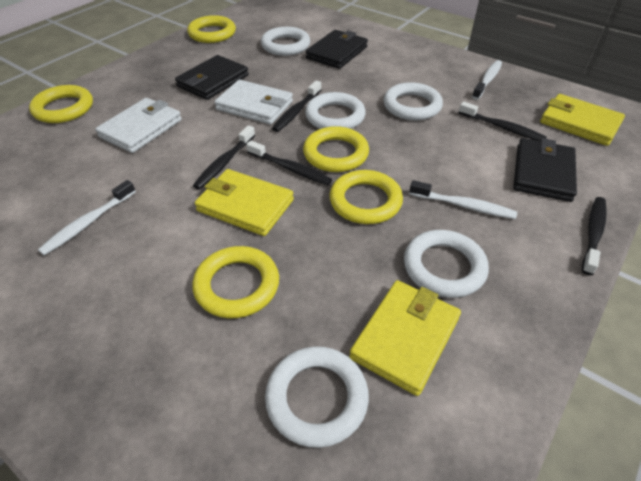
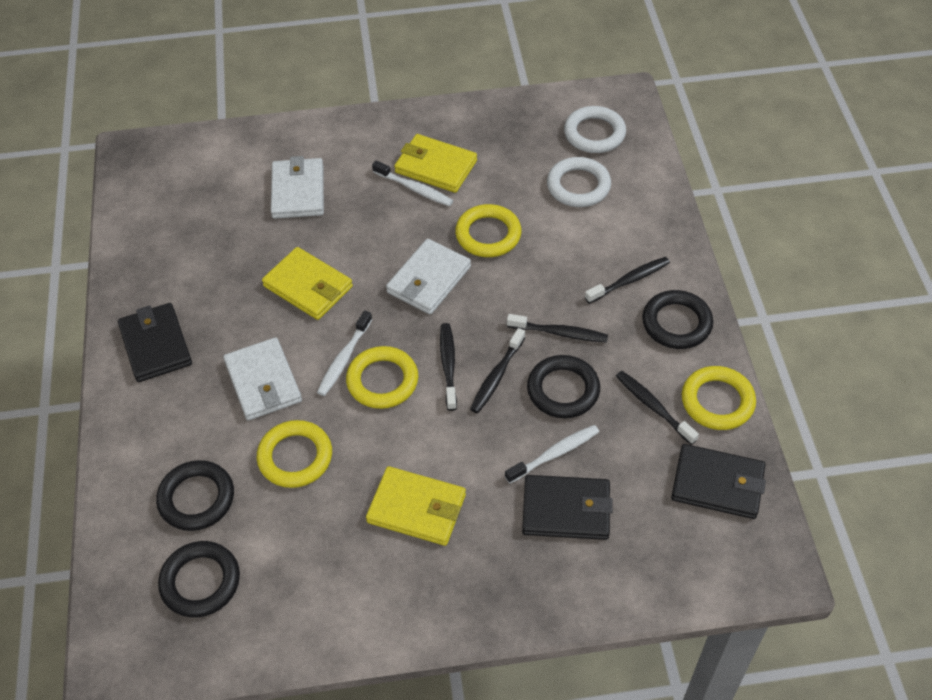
black ring: none = 0 -> [156,460,234,531] [158,541,240,617] [527,355,600,418] [642,290,713,349] = 4
white ring: [261,27,310,56] [265,346,369,448] [305,92,366,129] [384,82,443,120] [404,230,489,298] = 5 -> [547,157,611,207] [564,106,626,153] = 2
white wallet: [95,98,182,153] [215,80,293,125] = 2 -> [223,337,302,420] [271,156,324,219] [386,239,471,314] = 3
yellow ring: [29,85,93,123] [187,15,236,43] [192,246,279,318] [303,126,369,172] [330,170,403,224] = 5 -> [257,420,332,488] [346,346,418,409] [455,204,522,257] [682,366,756,430] = 4

